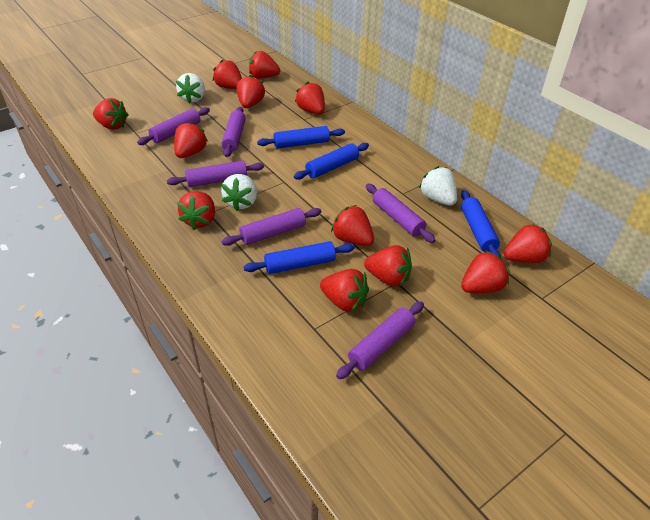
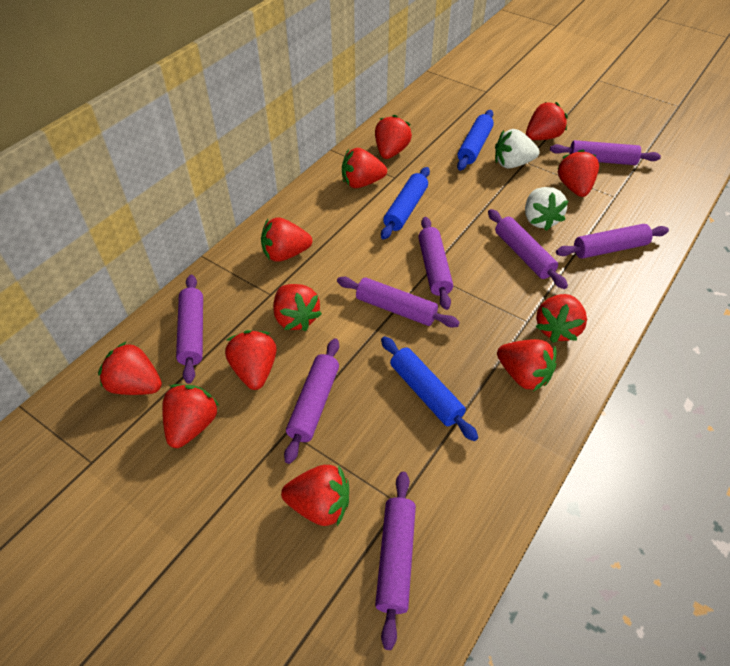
blue rolling pin: [244,241,355,274] [257,126,345,149] [294,143,369,180] [461,190,501,257] = 4 -> [381,167,430,240] [381,336,478,441] [457,110,494,171] = 3
purple rolling pin: [137,107,210,145] [167,160,264,187] [222,107,246,157] [222,208,321,246] [336,302,424,379] [366,184,435,243] = 6 -> [176,275,203,384] [284,338,339,464] [337,277,460,328] [375,472,416,650] [418,217,453,310] [488,209,568,289] [550,140,661,165] [556,224,669,259] = 8
white strawberry: [176,73,205,103] [221,174,257,211] [419,166,457,206] = 3 -> [495,129,540,169] [525,187,568,231] = 2

